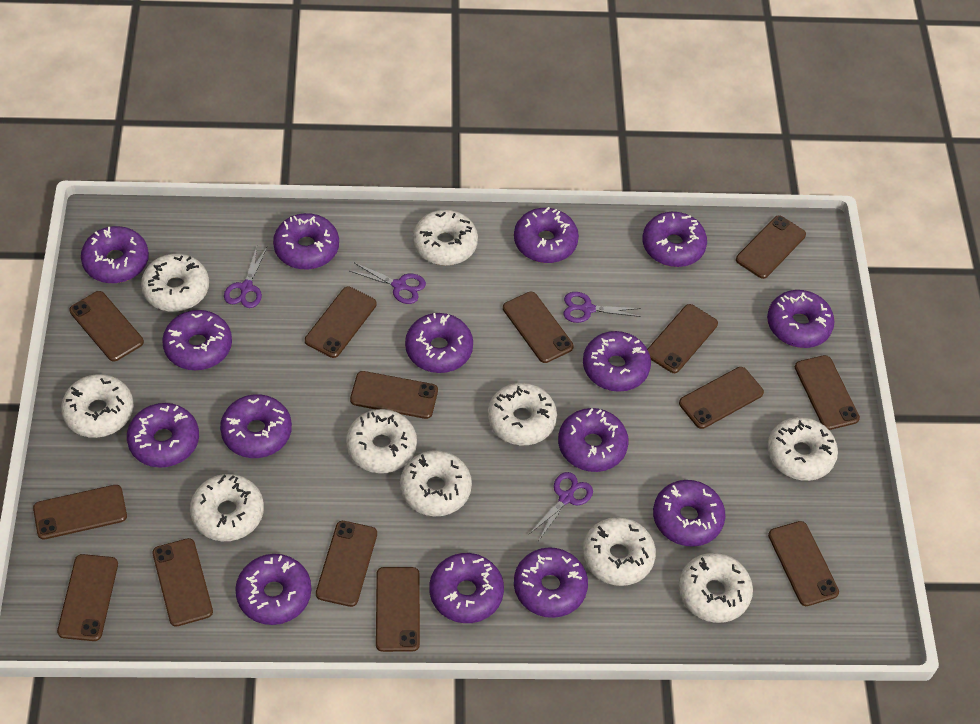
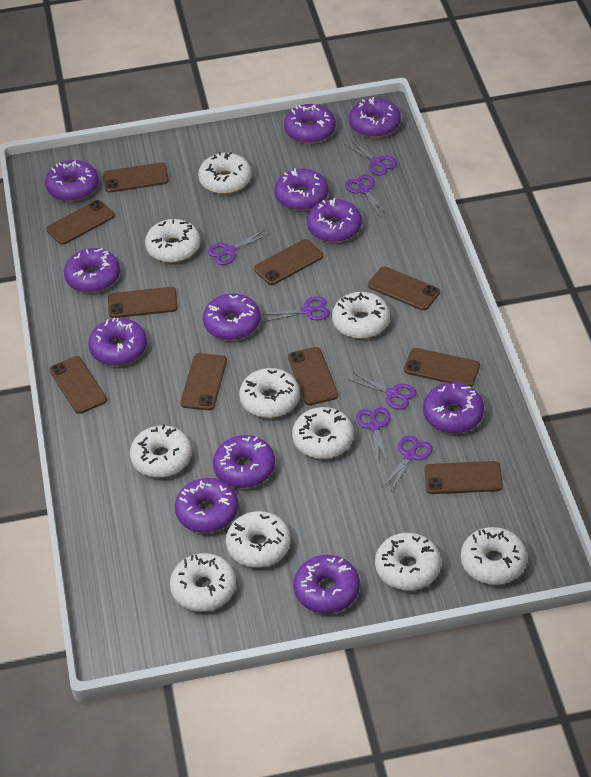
brown phone: [33,485,127,540] [57,554,118,641] [69,291,144,362] [152,538,213,627] [305,287,377,358] [316,521,377,607] [350,371,438,419] [376,567,420,652] [503,292,574,363] [647,304,718,373] [679,367,764,429] [736,215,806,279] [768,521,839,606] [795,355,860,430] = 14 -> [46,200,115,245] [49,356,107,414] [103,162,169,193] [108,287,178,318] [180,353,227,410] [254,239,323,285] [288,347,338,405] [368,267,440,311] [404,348,480,387] [424,461,503,494] = 10
purple donut: [81,226,149,283] [127,403,199,468] [162,310,232,370] [220,394,292,458] [235,554,311,625] [273,213,339,270] [405,313,473,373] [429,553,504,623] [514,207,579,263] [514,547,588,618] [558,408,629,472] [583,331,651,392] [642,212,707,267] [653,480,725,547] [767,290,834,348] = 15 -> [45,160,99,202] [64,248,120,293] [88,318,147,366] [175,478,239,533] [203,294,261,340] [213,435,275,488] [274,168,328,211] [284,104,336,144] [293,555,360,613] [307,198,362,242] [349,97,401,138] [423,383,484,434] = 12
purple scissors: [224,246,267,308] [350,263,426,304] [529,472,593,540] [563,292,641,323] = 4 -> [208,230,269,265] [261,296,330,322] [344,139,397,176] [345,175,387,217] [348,373,417,410] [356,407,390,462] [383,435,433,491] = 7

